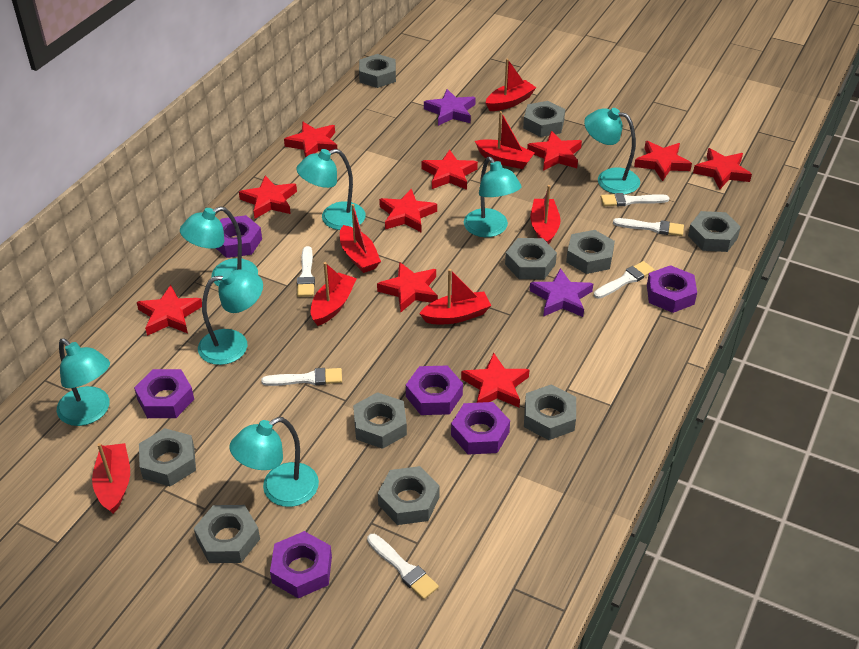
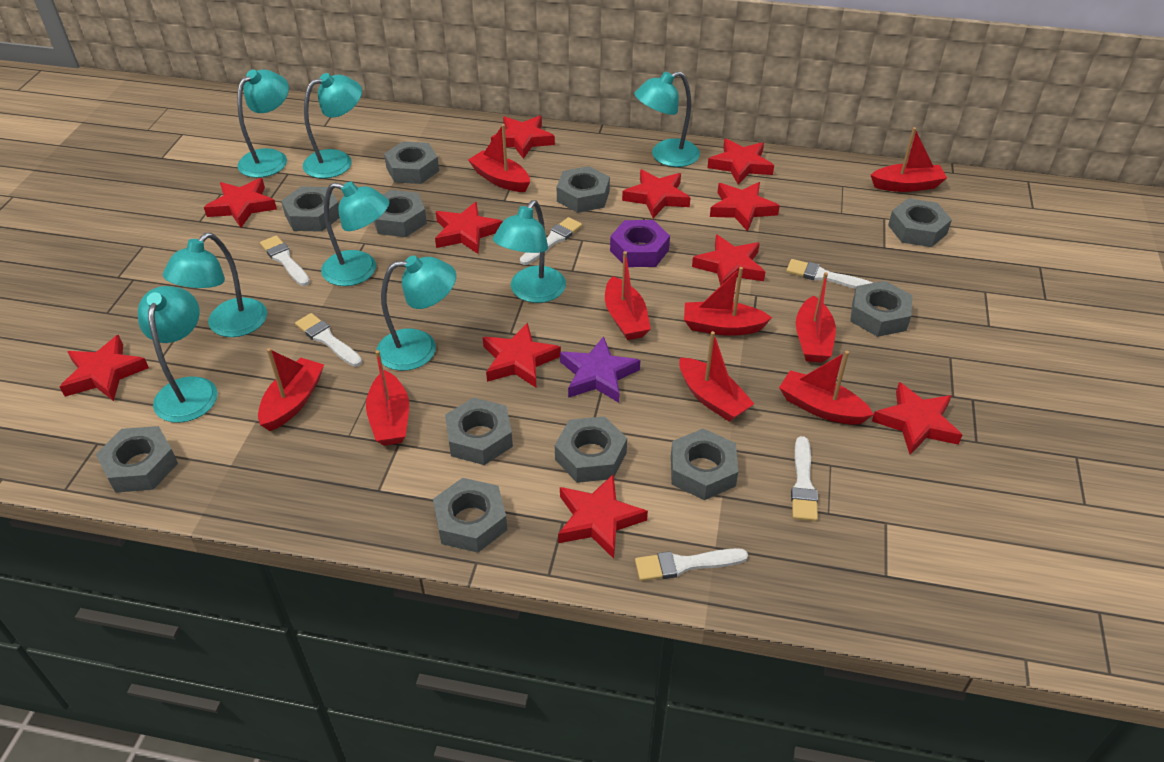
grey nut: [139,428,196,487] [194,505,260,563] [353,392,407,449] [359,54,396,88] [378,466,440,525] [505,238,557,279] [523,101,565,137] [524,384,576,440] [566,230,615,274] [688,211,741,252] = 10 -> [96,426,178,493] [281,186,340,232] [374,190,427,237] [384,141,439,184] [433,478,507,553] [445,397,513,465] [555,416,627,483] [557,166,610,213] [671,428,738,500] [850,281,912,337] [888,198,952,247] = 11
purple nut: [134,369,194,418] [216,215,262,258] [270,531,332,598] [406,366,463,415] [451,402,510,455] [647,265,697,313] = 6 -> [610,220,670,267] = 1
purple star: [424,89,476,126] [529,268,593,317] = 2 -> [560,336,640,403] = 1
red boat: [92,443,130,514] [311,262,357,326] [340,204,381,273] [419,269,491,324] [475,111,535,169] [486,58,536,111] [530,185,560,244] = 7 -> [258,348,324,431] [366,350,409,446] [468,124,530,192] [605,251,651,340] [679,331,754,422] [684,267,772,336] [779,351,874,425] [796,272,836,363] [871,127,947,192] = 9
red star: [137,285,202,336] [239,176,297,219] [284,122,337,157] [377,262,438,312] [379,189,437,232] [422,150,478,190] [461,353,530,407] [527,131,582,171] [634,141,692,181] [693,148,752,190] = 10 -> [60,335,149,401] [204,178,277,228] [435,202,503,254] [483,323,561,388] [491,116,555,159] [558,475,648,559] [622,170,690,218] [692,234,765,286] [707,139,774,185] [710,182,780,231] [872,382,962,455] = 11
turquoise lamp: [57,338,110,426] [180,206,258,287] [198,269,263,365] [229,417,319,507] [296,149,366,230] [464,157,522,237] [584,108,640,194] = 7 -> [138,286,217,423] [163,233,267,337] [237,69,289,178] [303,73,362,178] [321,181,389,286] [377,255,456,371] [493,200,566,303] [635,71,700,167] = 8

